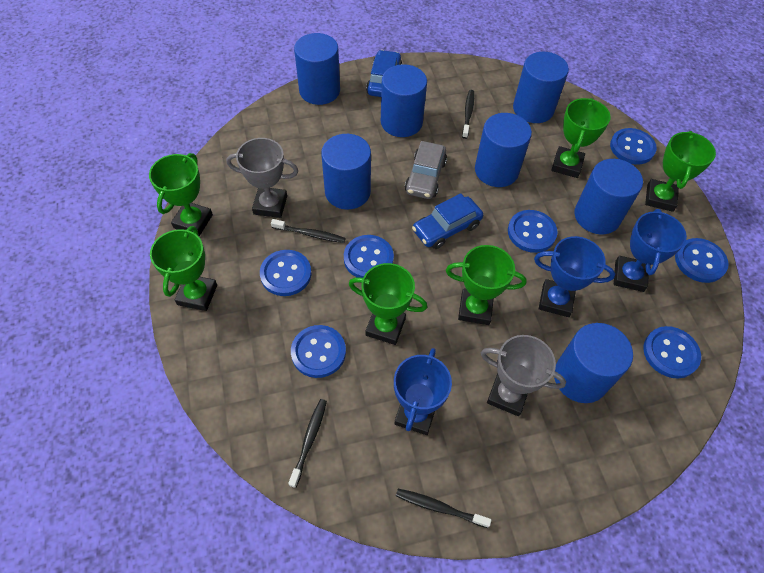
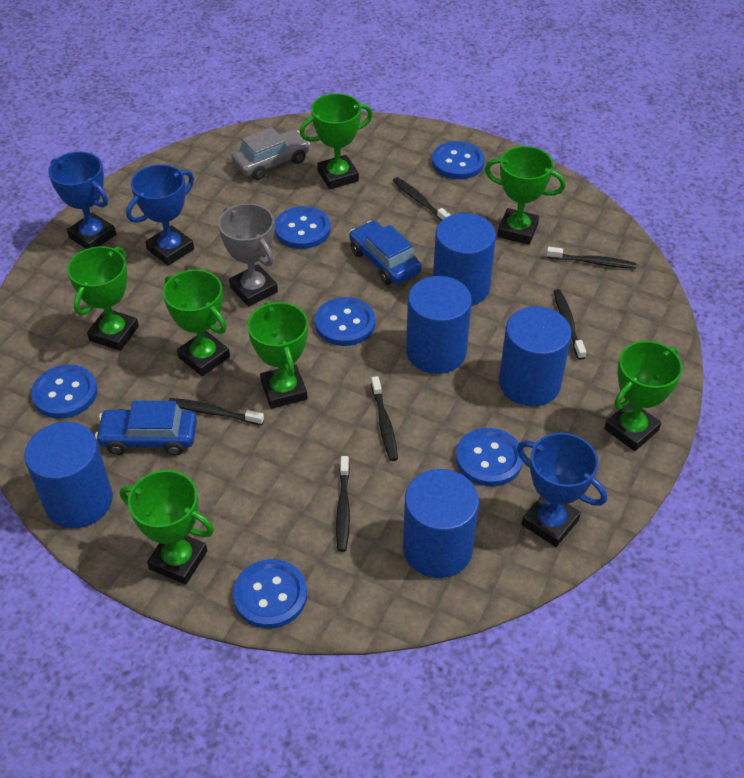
black toothbrush: [271,219,346,243] [288,399,327,488] [396,489,491,528] [462,90,474,139] = 4 -> [168,398,264,425] [336,456,350,552] [371,376,398,461] [393,177,450,221] [547,247,636,269] [553,289,586,360] = 6
blue button: [260,250,311,296] [291,325,346,378] [344,235,394,278] [508,210,558,253] [610,128,657,165] [643,326,701,379] [675,238,729,283] = 7 -> [31,365,97,419] [233,559,307,629] [274,206,331,249] [315,297,375,346] [432,141,485,179] [456,428,523,486] = 6
blue cylinder: [294,33,340,105] [321,134,371,210] [381,64,427,137] [475,113,532,187] [513,52,569,123] [554,323,633,403] [575,159,643,235] = 7 -> [24,422,113,529] [403,469,479,578] [406,276,472,374] [433,213,496,306] [499,306,572,406] = 5
green trophy: [149,153,213,236] [150,226,217,311] [349,263,427,345] [446,245,527,325] [551,98,611,178] [645,131,716,212] = 6 -> [67,246,139,351] [120,470,214,584] [163,270,230,376] [247,301,308,409] [300,93,373,189] [485,146,565,245] [604,341,683,451] = 7
grey trophy: [226,138,298,218] [481,335,566,416] = 2 -> [218,203,278,307] = 1

